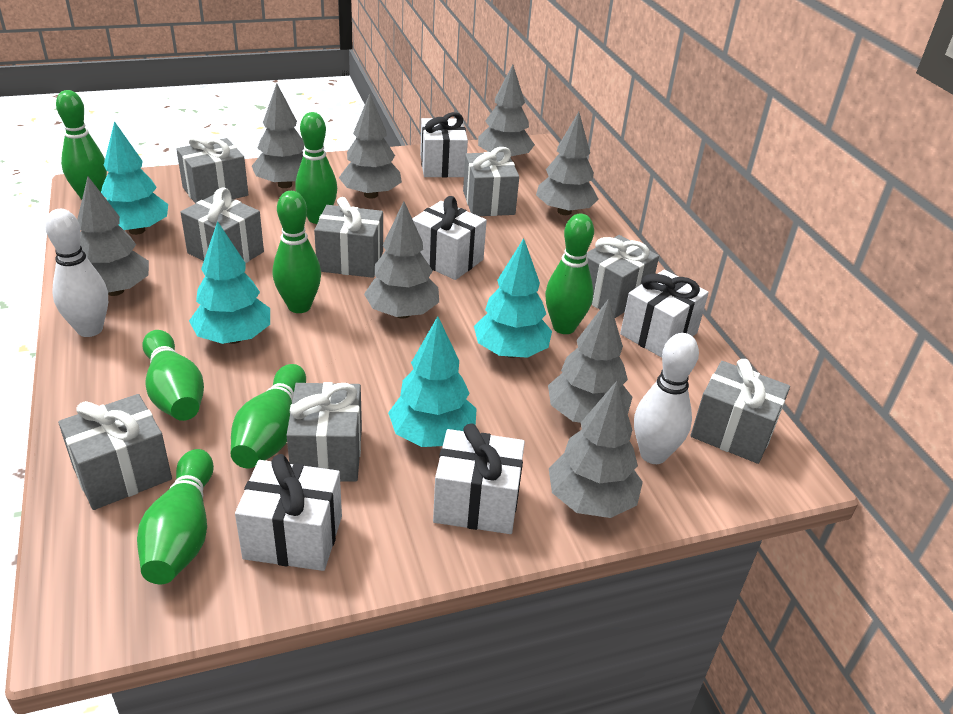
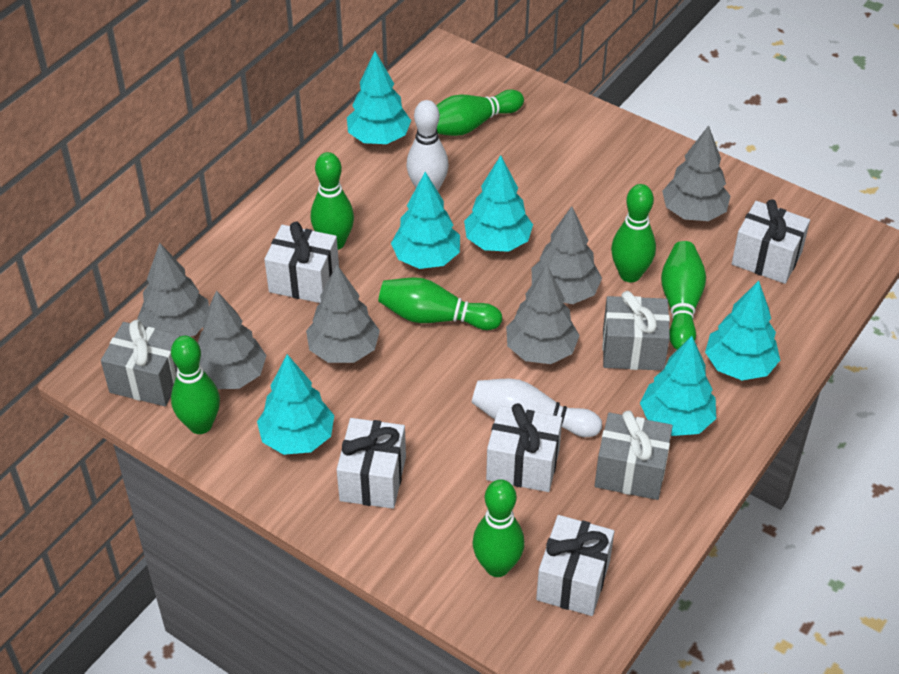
grey gift: [58,394,172,510] [176,134,248,204] [180,187,264,263] [287,382,362,482] [314,197,383,278] [463,147,519,216] [587,235,659,318] [691,359,790,464] = 8 -> [101,320,180,406] [595,410,673,500] [602,291,670,371] = 3
grey tree: [77,177,149,296] [252,83,305,188] [339,94,402,199] [364,201,439,319] [478,64,535,156] [536,112,598,215] [548,299,633,423] [549,381,643,518] = 8 -> [137,243,209,337] [198,290,267,389] [306,265,380,363] [506,265,580,364] [532,206,602,304] [662,125,730,221] = 6
turquoise tree: [101,121,168,235] [189,221,270,344] [388,316,476,447] [474,238,552,358] = 4 -> [257,354,334,455] [347,51,411,144] [391,172,460,269] [464,155,533,252] [640,336,716,436] [705,281,780,380] = 6

